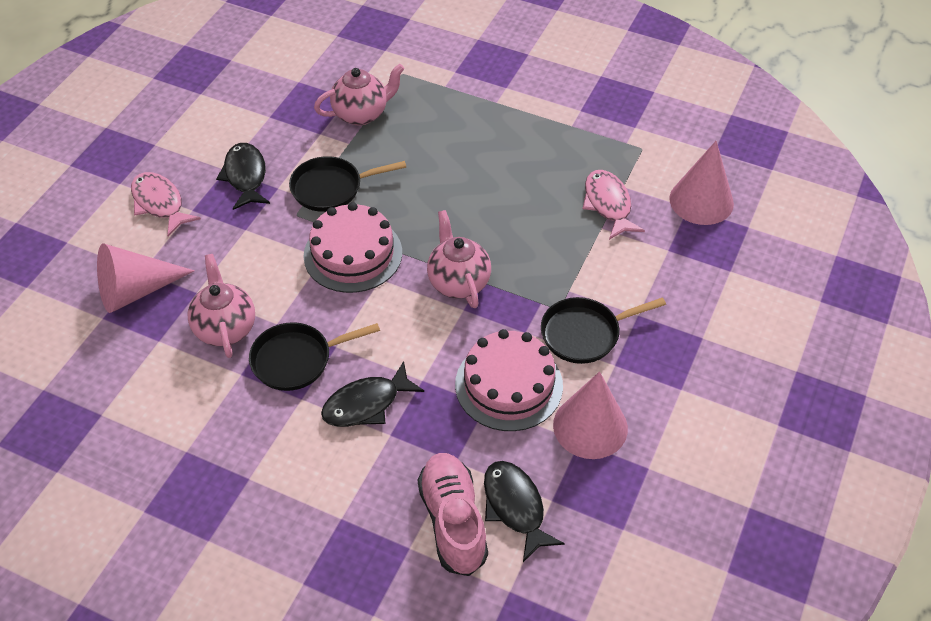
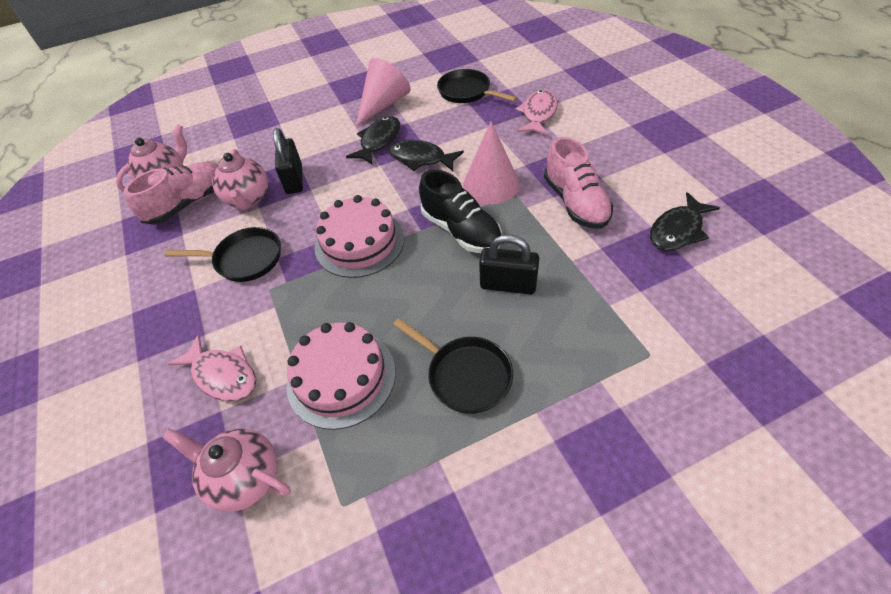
black padlock: none = 0 -> [273,128,303,194] [479,234,539,295] = 2
black shoe: none = 0 -> [419,169,502,253] = 1
pink cone: [97,243,195,313] [553,371,628,459] [669,141,734,225] = 3 -> [356,58,411,126] [463,121,520,204] = 2
pink shoe: [418,453,488,576] = 1 -> [124,162,218,225] [544,137,613,229] = 2

